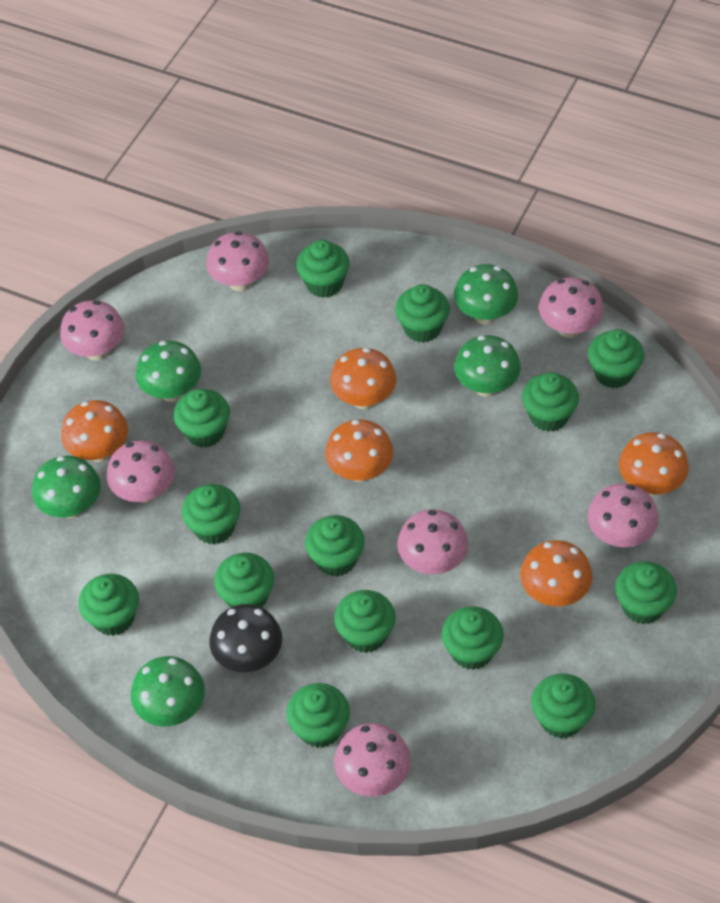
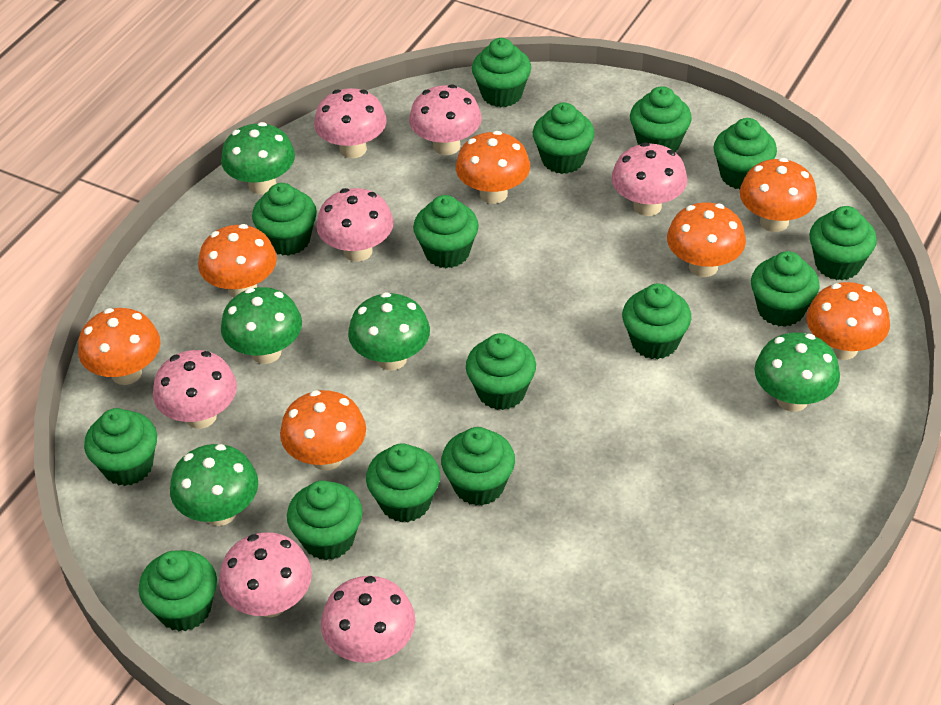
black mushroom: [209,604,282,673] = 1 -> none = 0
green cupcake: [78,574,139,636] [174,389,230,448] [182,484,240,544] [214,553,274,608] [287,683,350,748] [296,240,350,298] [305,515,365,577] [334,590,396,653] [395,284,450,343] [442,606,504,670] [522,372,579,432] [531,673,595,739] [588,329,644,389] [615,561,677,624] = 14 -> [84,408,157,486] [139,550,217,631] [252,183,317,256] [287,480,363,560] [366,443,440,523] [413,195,479,268] [441,427,515,506] [466,333,536,410] [472,38,531,107] [533,102,595,174] [622,284,691,359] [630,86,692,152] [714,118,777,189] [751,251,820,327] [809,206,877,280] = 15
orange mushroom: [61,400,128,462] [325,419,393,482] [330,348,396,409] [520,540,593,606] [619,432,689,496] = 5 -> [78,308,160,385] [198,224,277,298] [280,390,366,471] [456,131,530,204] [667,202,746,277] [740,158,817,232] [806,282,890,360] = 7

